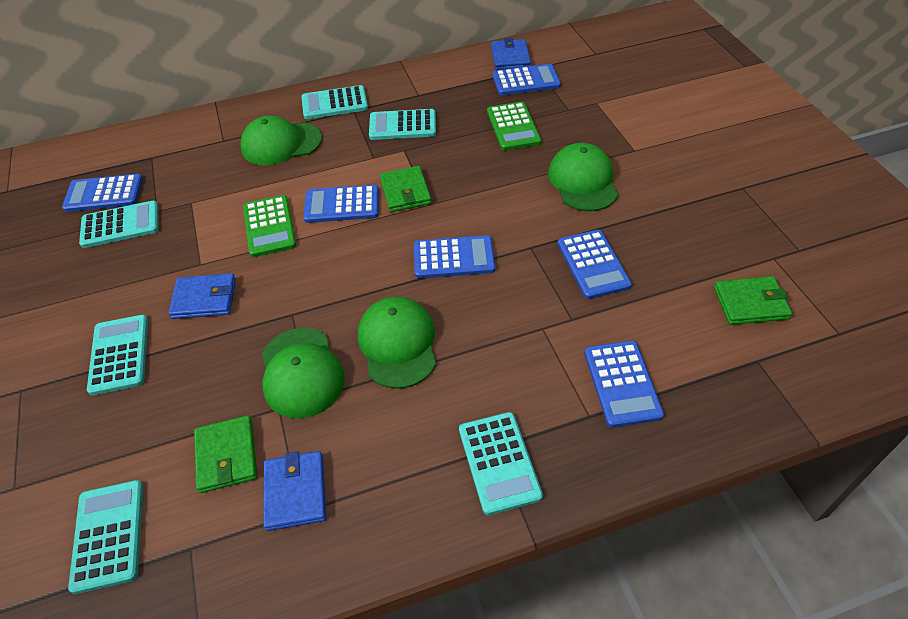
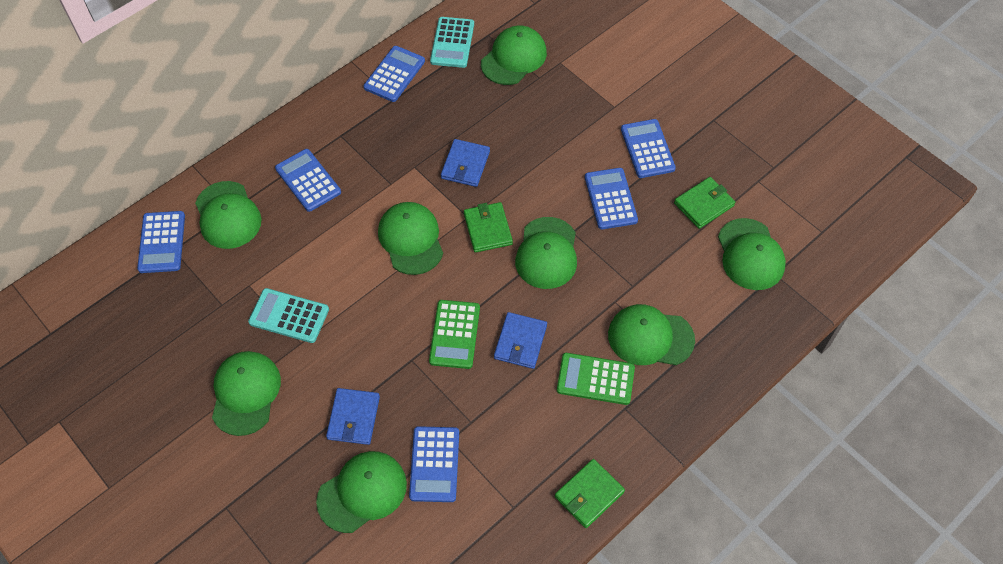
green cap: [240,116,322,166] [262,328,345,418] [358,297,436,389] [548,143,618,211] = 4 -> [195,181,262,249] [212,351,281,436] [316,451,407,533] [378,202,443,275] [481,26,547,85] [515,217,577,289] [608,304,695,365] [718,218,786,290] = 8
turquoise calculator: [68,480,143,594] [79,201,158,248] [87,315,148,395] [301,85,368,119] [369,109,436,140] [459,412,543,515] = 6 -> [248,288,329,343] [430,17,474,68] = 2

